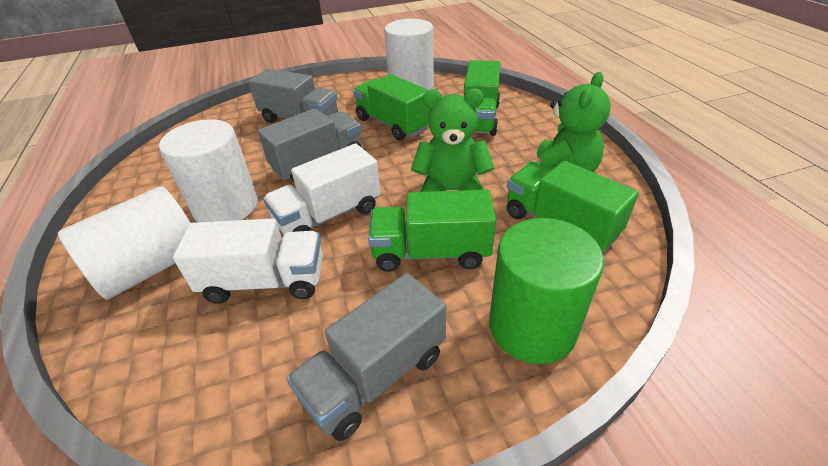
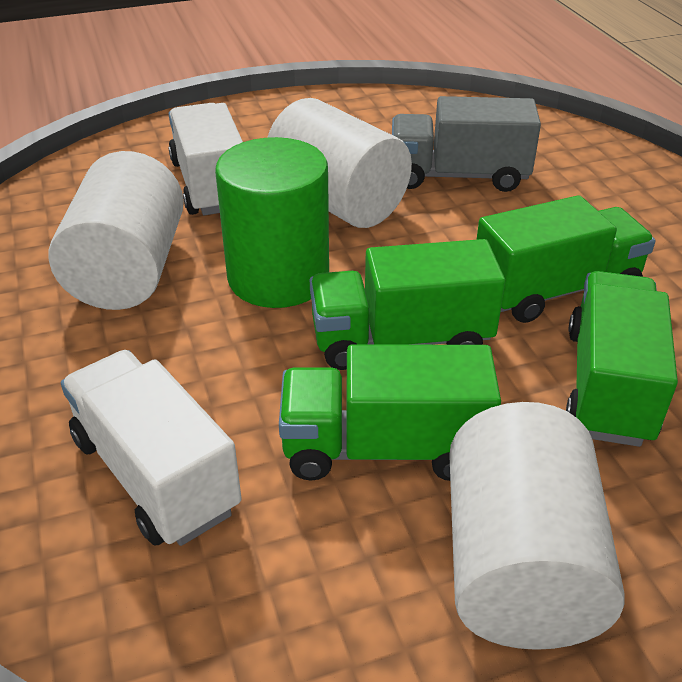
green teddy bear: [411,89,494,192] [528,72,611,172] = 2 -> none = 0
grey truck: [249,69,338,123] [258,108,362,181] [286,273,446,441] = 3 -> [392,96,541,192] = 1

